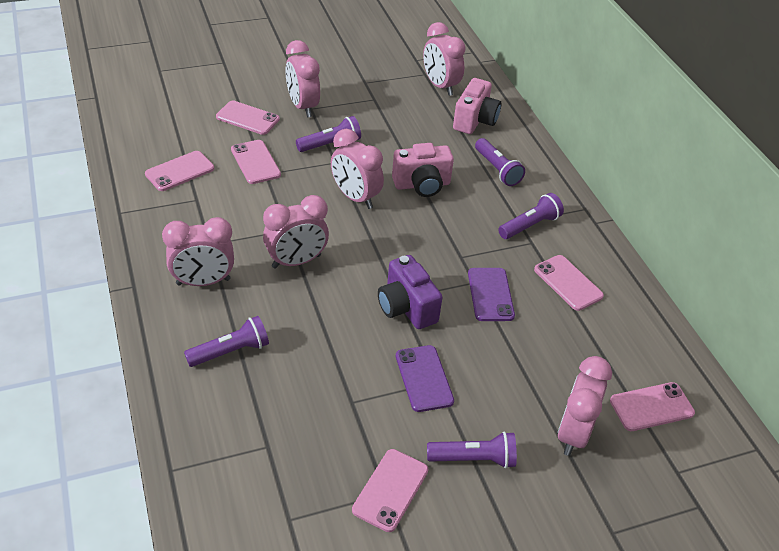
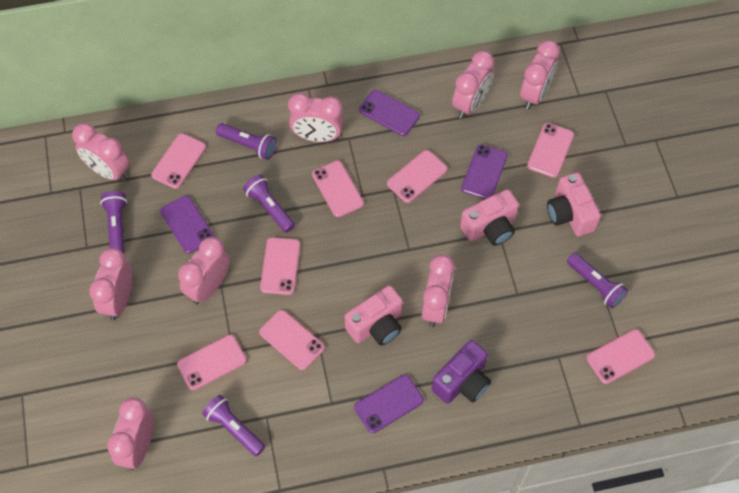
pink camera: [392,143,454,197] [453,78,501,134] = 2 -> [345,285,403,345] [460,189,519,246] [547,172,601,237] = 3
pink clock: [162,217,234,286] [263,195,329,269] [285,40,320,117] [331,129,384,209] [423,22,466,96] [557,356,612,456] = 6 -> [72,123,130,182] [89,248,132,320] [107,397,153,470] [178,237,230,304] [288,93,344,142] [422,255,455,327] [452,51,494,119] [520,40,560,109] = 8
pink phone: [145,151,214,191] [216,100,280,135] [231,140,281,184] [352,449,428,532] [534,255,604,311] [610,382,695,431] = 6 -> [151,133,206,189] [177,335,246,390] [259,310,325,370] [260,237,300,295] [312,161,364,217] [387,150,447,203] [527,123,574,178] [586,329,655,384] = 8
purple phone: [396,345,454,412] [468,268,515,321] = 2 -> [160,196,215,254] [354,374,424,433] [359,90,420,136] [461,144,508,199] = 4

